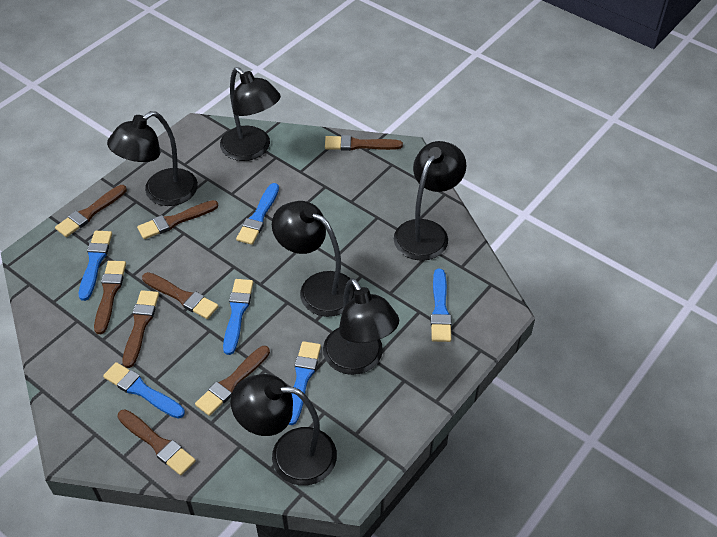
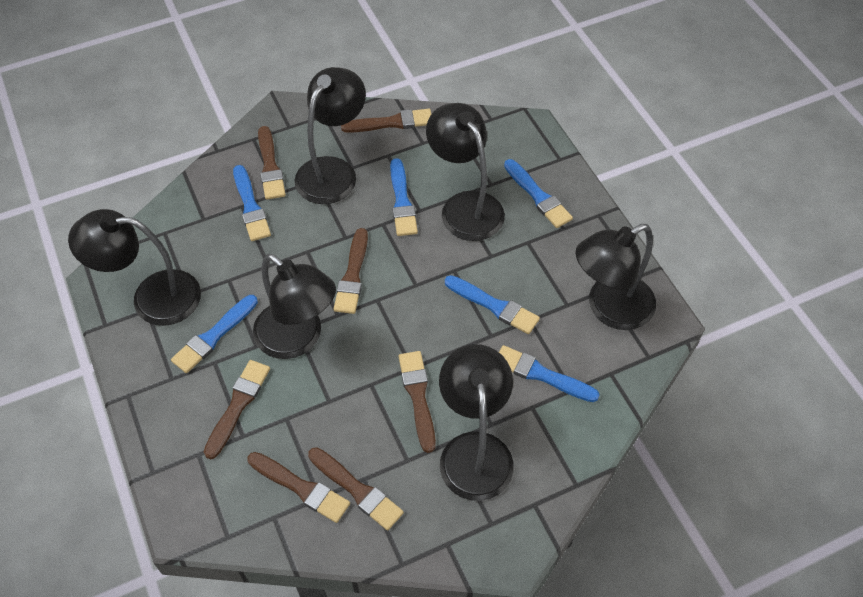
brown brush: [55,185,127,237] [94,261,126,334] [117,409,196,475] [122,290,159,368] [137,200,219,239] [142,272,219,319] [195,346,270,416] [325,135,403,151] = 8 -> [204,360,270,459] [247,452,350,523] [258,126,286,200] [308,447,404,530] [333,228,368,314] [341,109,431,133] [398,351,436,453] = 7

